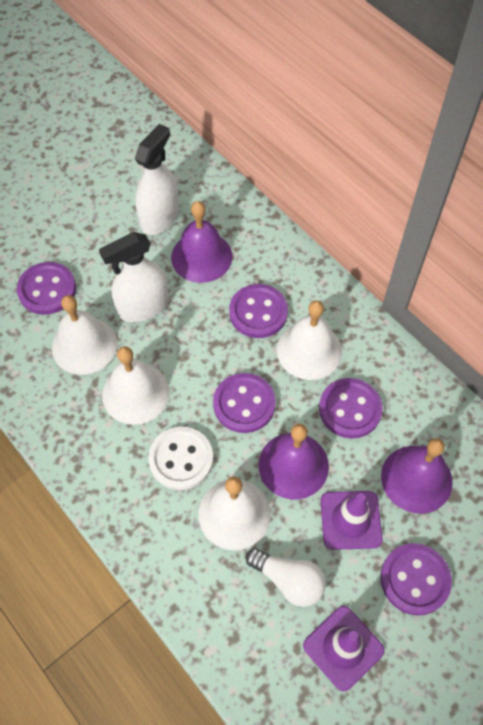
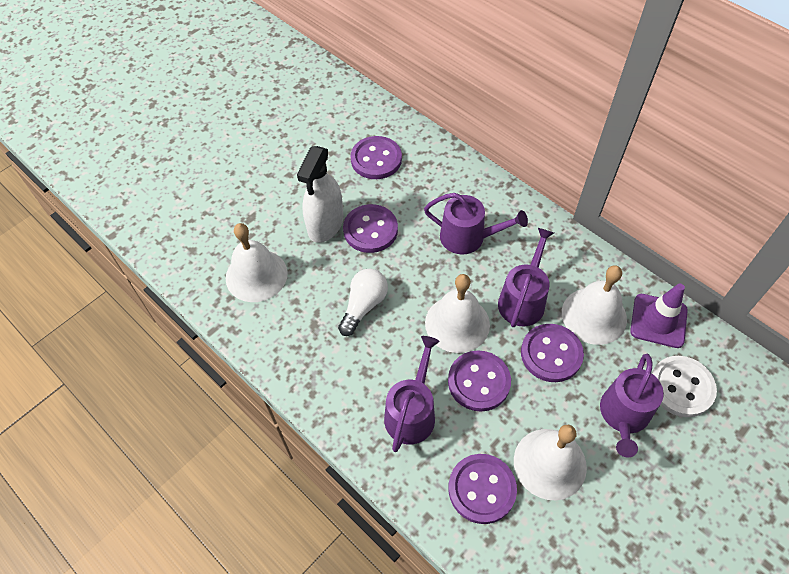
purple bell: [171,201,233,283] [258,424,329,499] [381,438,453,514] = 3 -> none = 0
purple traffic cone: [303,606,385,691] [321,491,383,550] = 2 -> [630,284,688,348] = 1
purple watering can: none = 0 -> [384,336,440,452] [424,193,528,255] [498,228,554,327] [600,354,664,457] = 4
white spray bottle: [99,232,169,322] [135,124,179,235] = 2 -> [297,146,343,243] = 1

